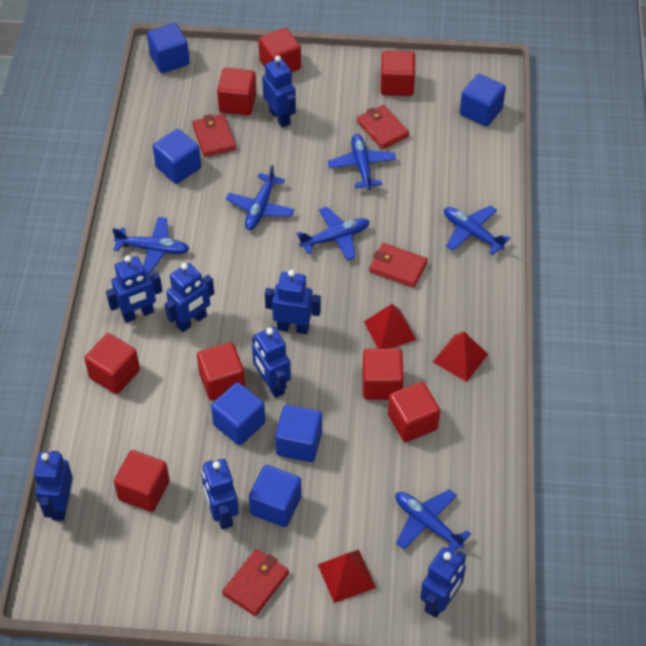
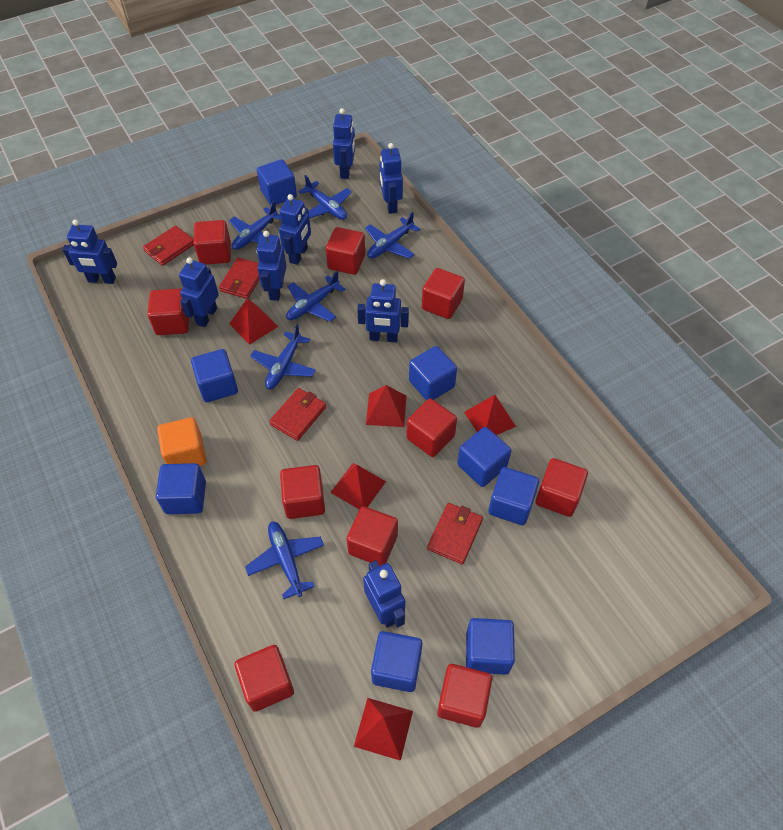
blue cube: [147,23,190,73] [153,129,201,184] [211,382,266,445] [249,465,302,527] [275,405,322,462] [460,74,506,127] = 6 -> [156,463,206,514] [191,349,238,402] [257,159,297,205] [371,631,422,692] [409,346,457,400] [457,427,511,487] [466,618,515,675] [488,467,539,525] = 8
orange cube: none = 0 -> [157,417,206,466] = 1
red cube: [84,333,140,394] [114,450,170,512] [197,342,245,400] [217,68,257,116] [258,28,301,72] [362,349,404,400] [380,50,415,96] [388,382,440,442] = 8 -> [147,289,189,335] [193,220,231,264] [235,645,294,712] [280,465,325,519] [326,227,365,275] [347,506,398,566] [406,398,457,457] [422,268,465,319] [437,664,492,728] [536,458,588,517] = 10
red pyramid: [318,550,376,603] [364,304,416,349] [433,332,488,382] = 3 -> [229,298,278,345] [330,463,386,510] [354,698,413,761] [366,385,406,427] [464,395,516,435] = 5

